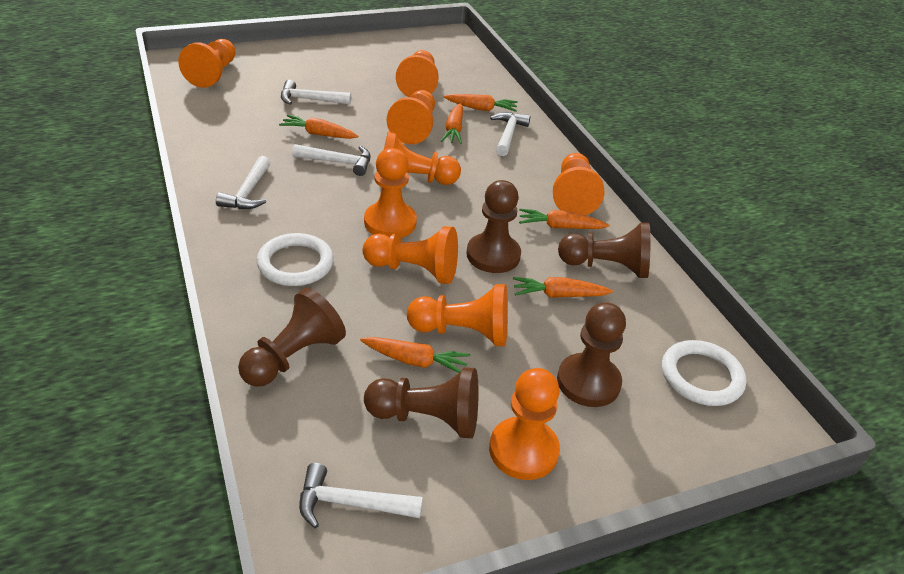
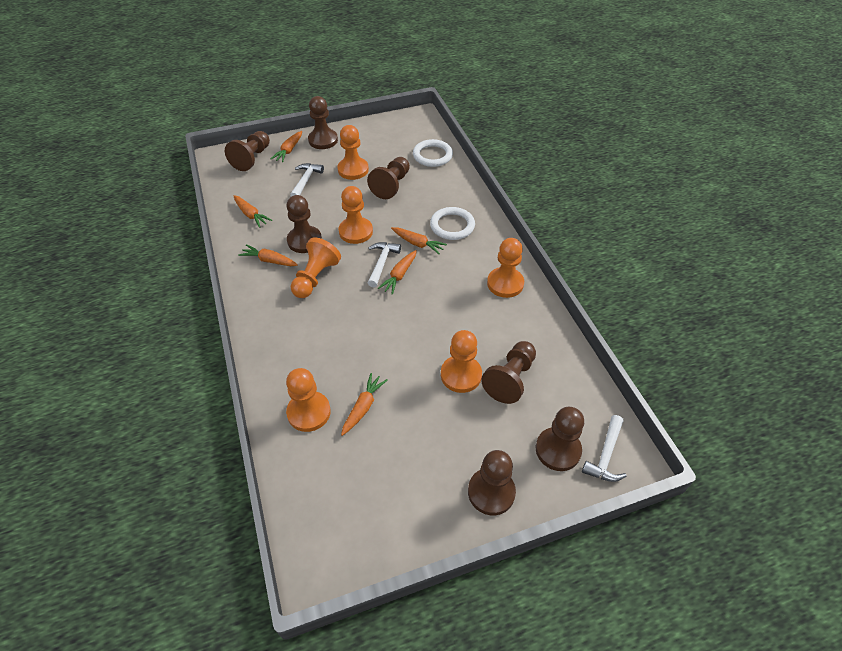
brown pawn: [238,288,346,387] [364,367,479,438] [466,180,521,273] [557,302,626,407] [558,223,651,278] = 5 -> [225,131,270,171] [287,195,322,253] [308,96,338,149] [367,157,410,199] [468,450,516,515] [481,341,536,404] [536,407,584,471] = 7
orange pawn: [178,39,236,88] [363,226,458,284] [364,148,417,238] [384,132,461,185] [387,90,435,144] [396,50,439,97] [407,284,508,346] [489,368,560,480] [553,153,604,215] = 9 -> [286,368,331,432] [291,237,341,298] [337,125,369,180] [339,186,373,244] [441,330,482,393] [487,238,524,298] = 6
white hammer: [216,156,271,209] [281,80,351,105] [292,144,371,176] [299,463,423,529] [490,112,531,156] = 5 -> [290,163,324,196] [368,242,401,287] [582,415,626,482] = 3

